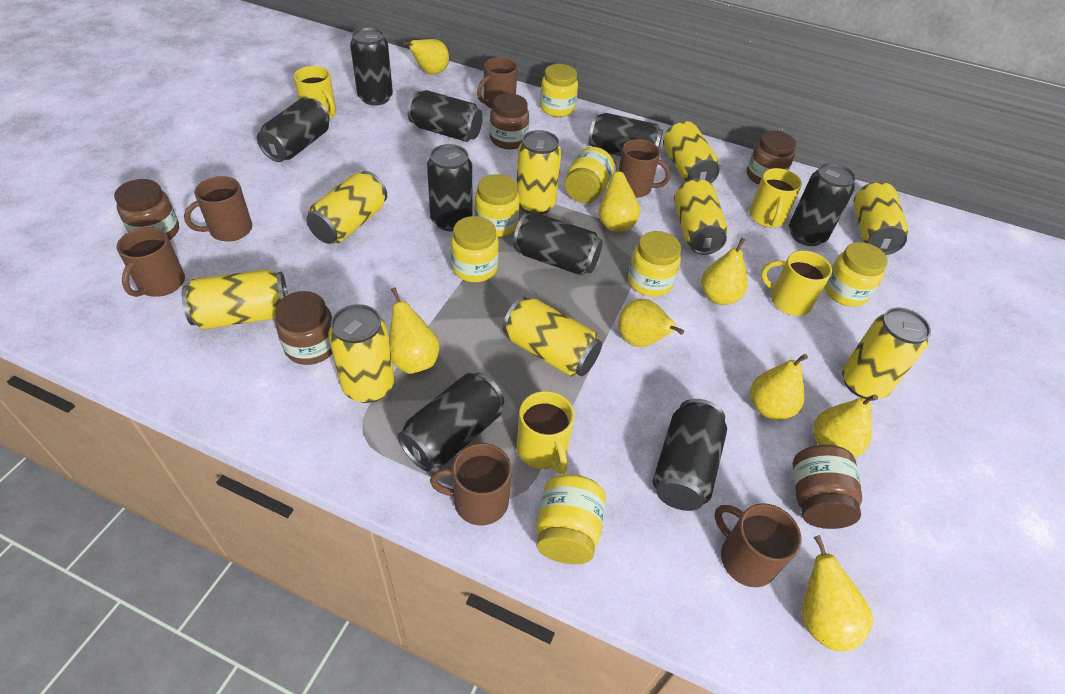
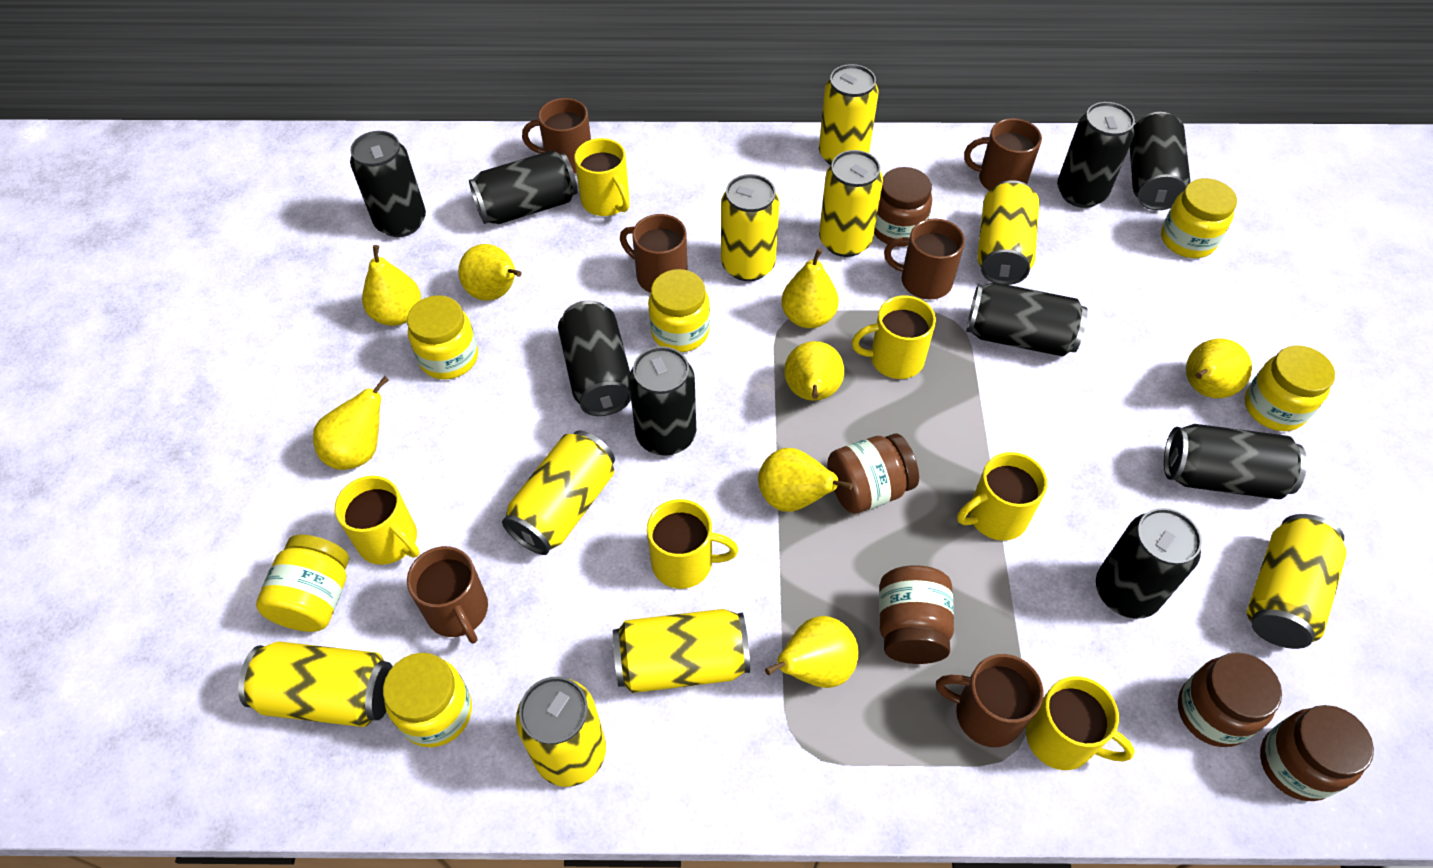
yellow jar: [451,216,499,282] [474,174,520,237] [536,474,606,564] [540,64,578,117] [565,147,615,203] [628,231,681,297] [824,242,888,307] = 7 -> [256,535,349,632] [383,653,472,747] [407,295,478,380] [648,269,710,352] [1161,178,1237,258] [1245,345,1335,431] = 6
yellow mug: [294,66,336,119] [517,391,575,474] [749,168,802,227] [761,250,832,316] = 4 -> [335,476,420,565] [574,138,630,216] [647,499,738,589] [852,296,936,379] [957,452,1047,541] [1026,676,1135,770] = 6

